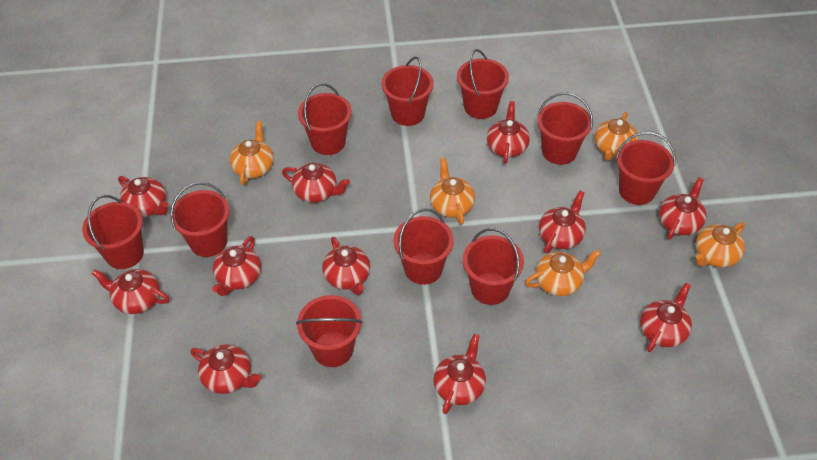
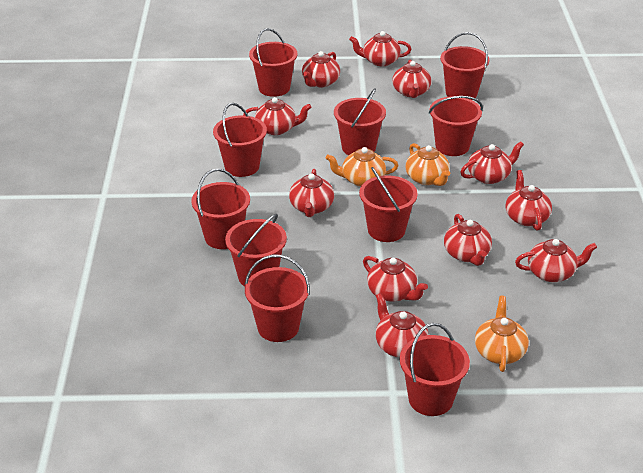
orange teapot: [230,121,274,185] [430,158,475,225] [525,250,601,296] [594,112,638,161] [696,222,745,267] = 5 -> [326,147,398,187] [406,143,450,186] [475,296,529,372] = 3

